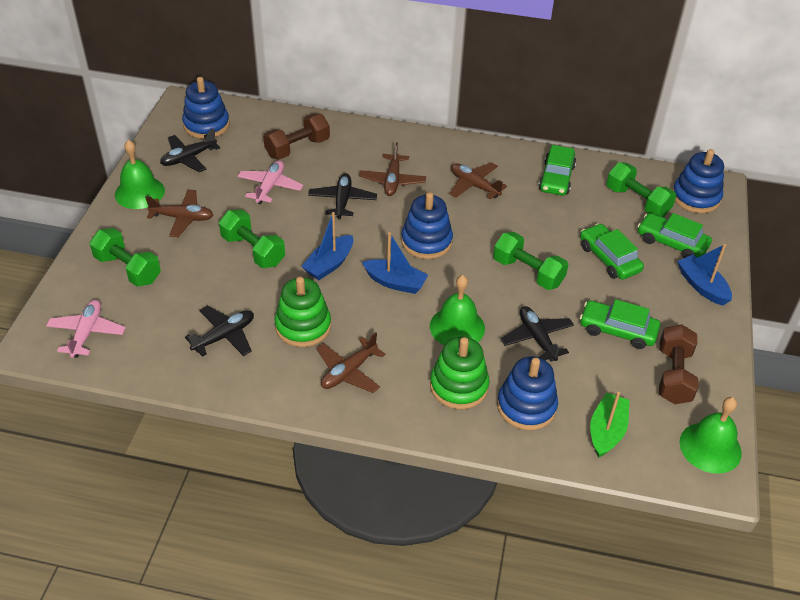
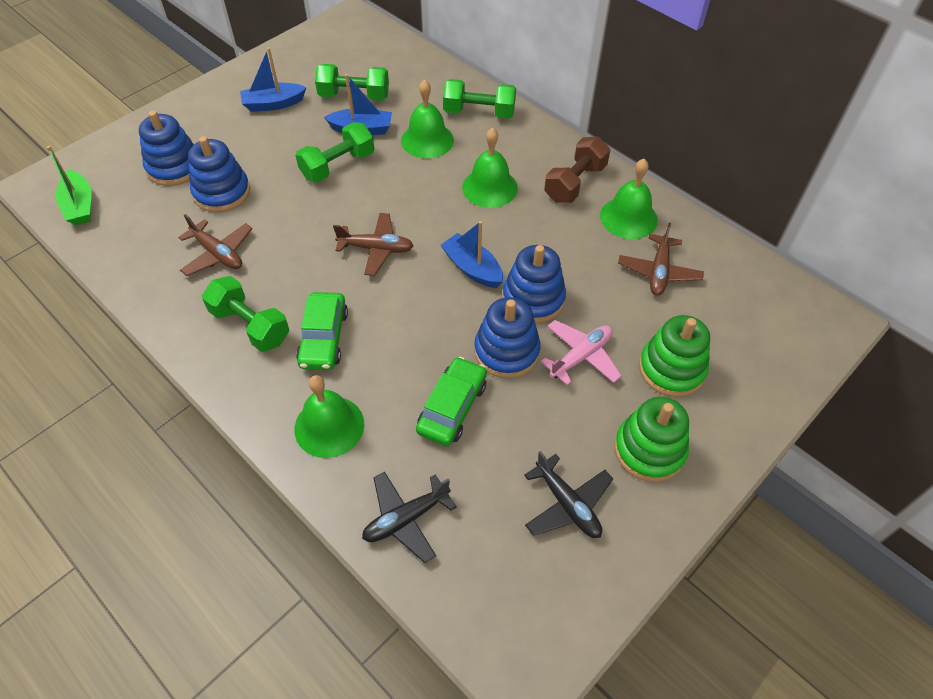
black plane: [160,129,220,172] [185,306,254,357] [308,173,377,220] [501,306,574,362] = 4 -> [362,472,457,563] [524,451,613,538] = 2
brown dumbbell: [263,113,330,159] [659,324,698,404] = 2 -> [544,136,610,203] = 1
brown plane: [145,189,213,237] [316,332,385,393] [359,143,426,196] [449,162,507,199] = 4 -> [178,214,253,276] [333,213,414,276] [618,223,704,296] = 3
green bell: [115,140,165,209] [430,275,485,345] [679,397,742,474] = 3 -> [294,375,364,458] [401,79,454,159] [462,128,518,208] [600,159,658,239] = 4
green car: [538,145,576,196] [580,224,644,280] [580,299,660,349] [638,213,712,258] = 4 -> [296,292,348,370] [416,357,487,446] = 2
pink plane: [46,300,126,358] [237,160,303,204] = 2 -> [541,320,622,385] = 1

